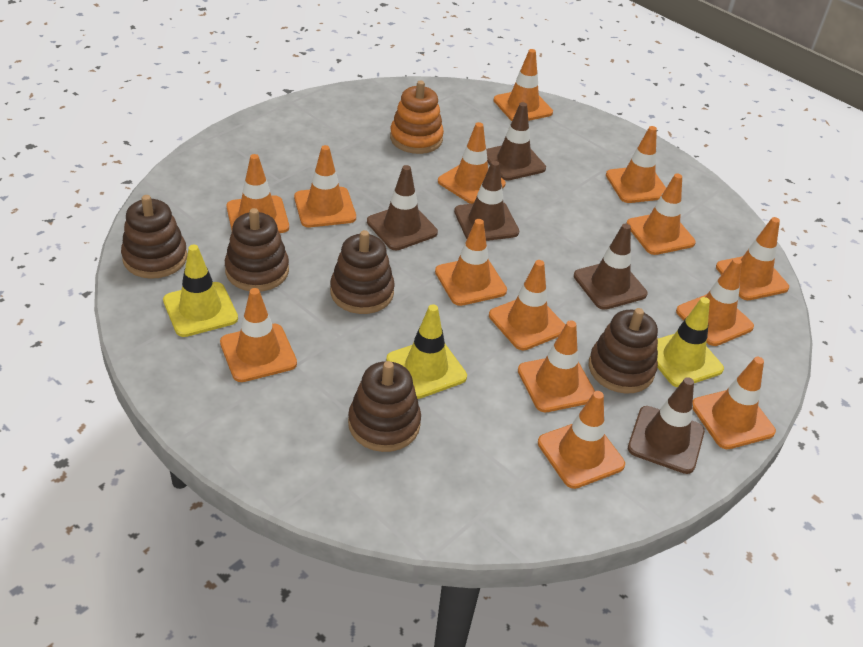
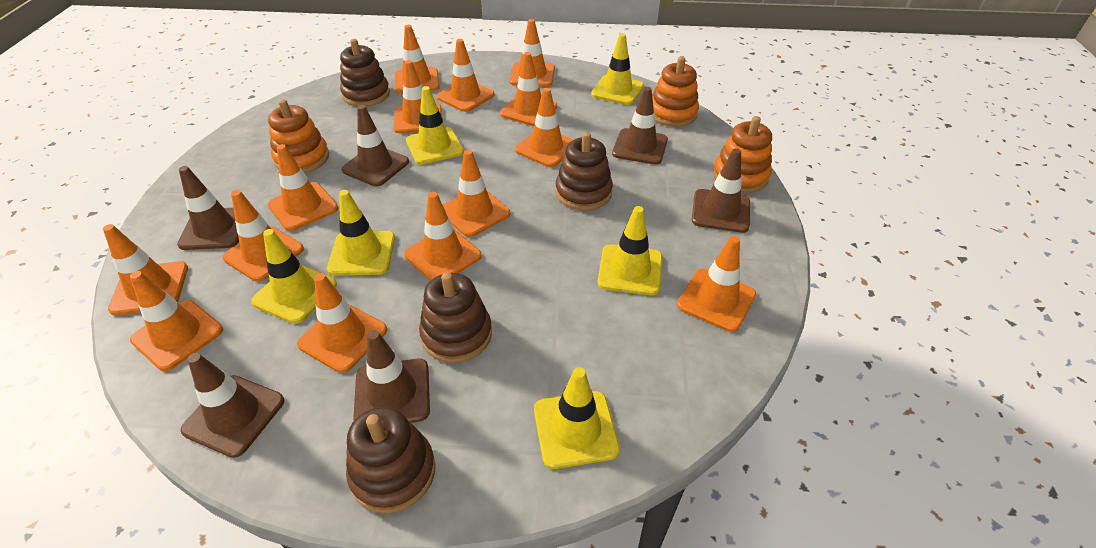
brown stacking toy: [121,195,187,279] [225,208,289,292] [330,230,395,314] [348,361,421,452] [589,308,658,394] = 5 -> [340,39,390,107] [346,407,436,513] [419,272,492,363] [555,132,613,211] = 4
brown traffic cone: [367,165,438,250] [454,161,519,241] [486,102,546,181] [574,224,647,310] [628,377,705,474] = 5 -> [177,166,239,250] [180,353,284,458] [341,105,409,186] [353,330,430,423] [612,87,668,164] [692,148,750,233] = 6
orange stacking toy: [390,80,444,154] = 1 -> [268,99,329,173] [652,56,699,127] [713,116,772,193] = 3
yellow traffic cone: [163,245,238,337] [386,304,467,399] [657,297,724,387] = 3 -> [251,229,337,324] [327,190,395,276] [406,86,464,165] [534,367,620,469] [591,33,644,105] [598,206,662,295] = 6

